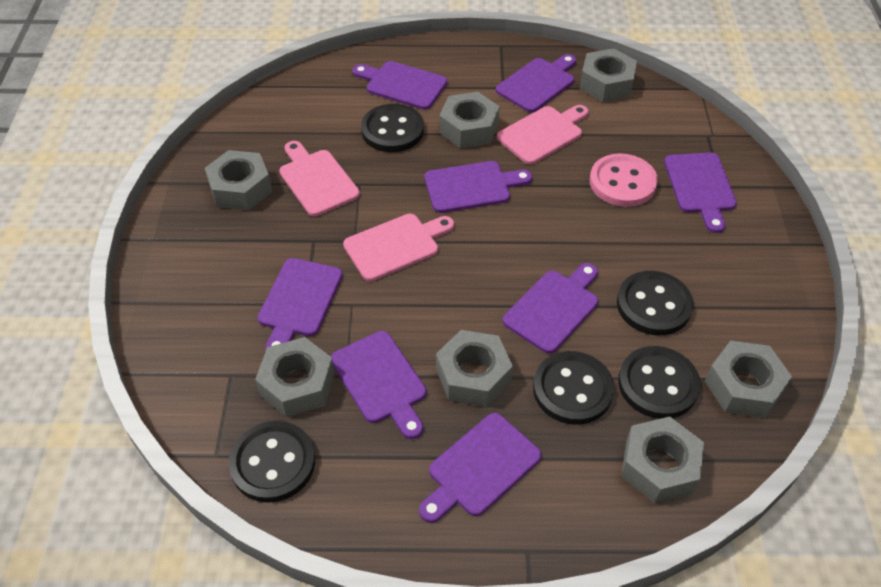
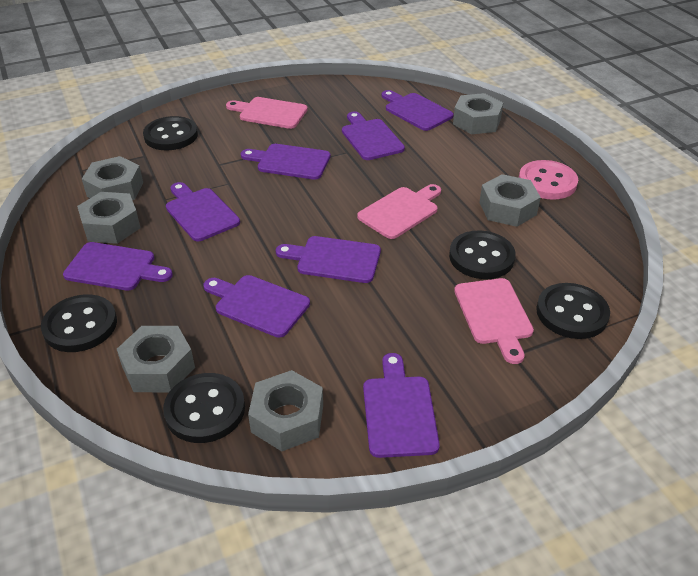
grey nut: [205,150,272,210] [255,337,335,417] [436,330,513,407] [439,92,500,148] [580,48,637,102] [621,416,704,503] [705,341,792,418] = 7 -> [77,192,140,244] [82,156,143,200] [117,326,195,392] [248,370,323,451] [453,93,503,134] [479,174,541,227] = 6

